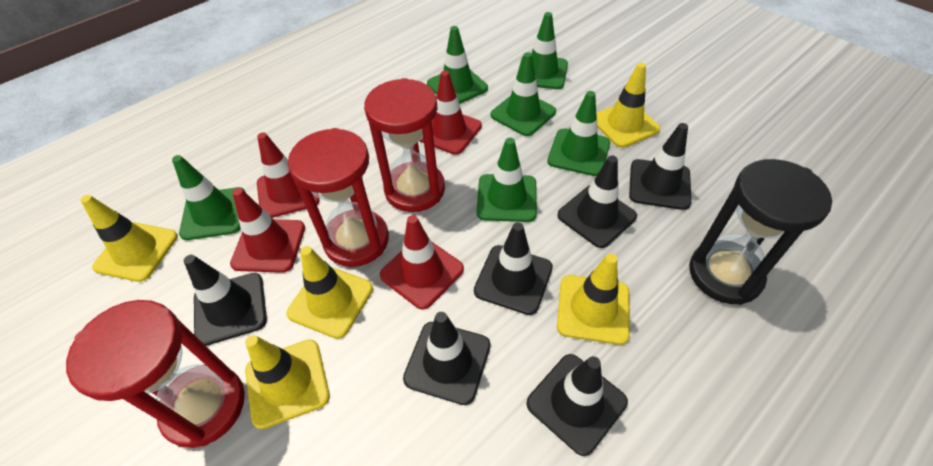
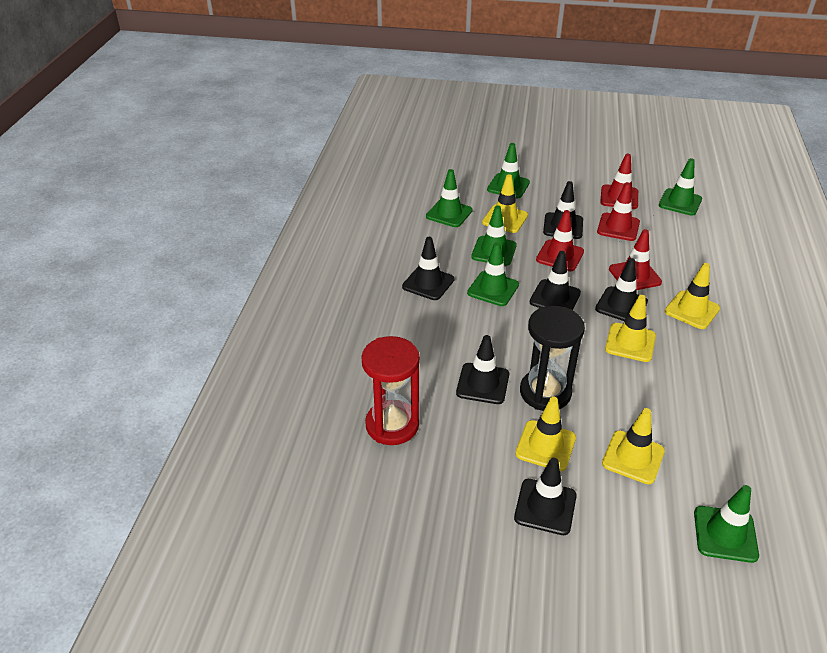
red hourglass: [66,300,245,448] [288,128,389,267] [364,78,445,212] = 3 -> [361,336,420,445] = 1

